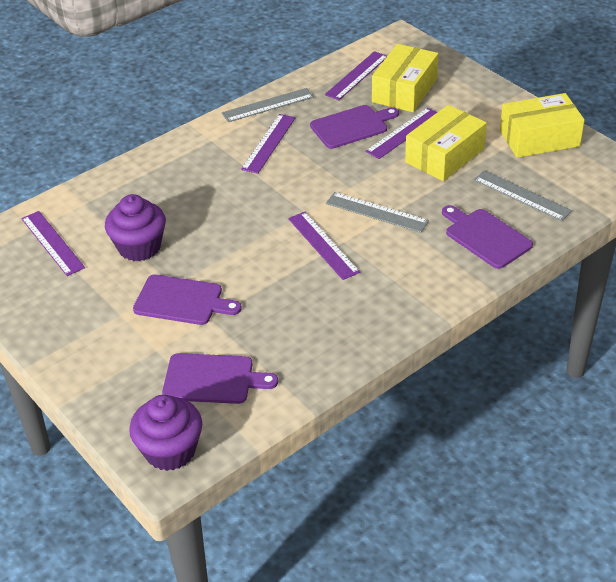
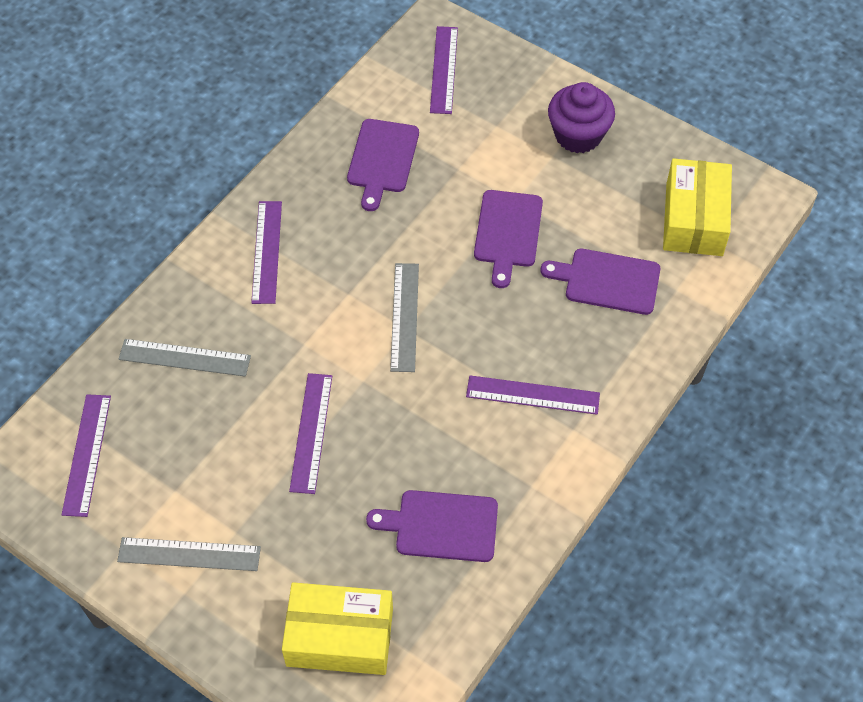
purple cupcake: [105,194,166,261] [129,395,202,471] = 2 -> [548,82,615,153] = 1
yellow box: [372,44,438,112] [405,105,487,181] [500,93,585,158] = 3 -> [282,582,393,675] [663,158,732,256] = 2

